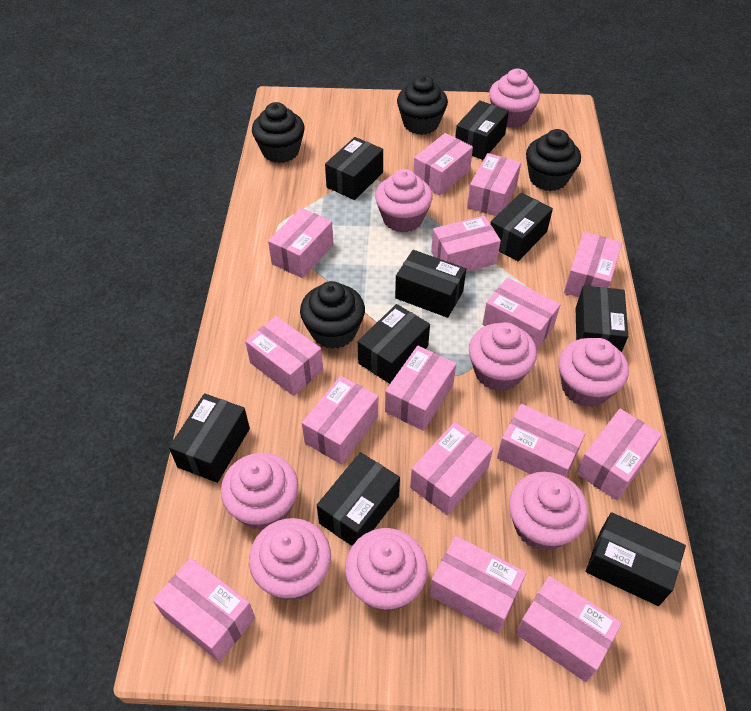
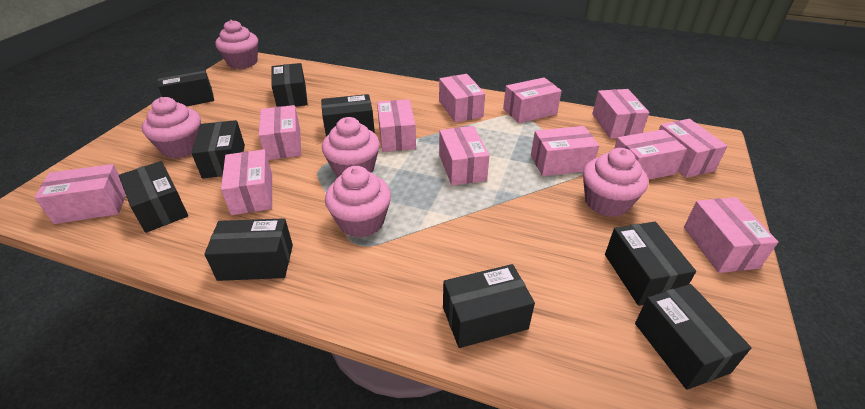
black cupcake: [252,102,305,163] [300,281,365,349] [397,75,448,135] [526,129,581,191] = 4 -> none = 0
pink box: [153,558,255,662] [245,316,323,396] [268,208,333,278] [302,376,378,464] [385,346,456,431] [410,422,493,515] [413,133,473,195] [429,536,526,634] [431,216,501,272] [467,153,521,216] [482,278,561,350] [497,404,585,477] [516,576,622,682] [564,232,622,297] [576,409,662,500] = 15 -> [34,164,126,224] [221,149,272,215] [259,105,301,160] [377,99,416,152] [439,74,485,123] [439,126,490,186] [503,77,562,123] [531,126,599,176] [592,89,649,139] [614,129,687,180] [659,119,728,178] [684,197,778,273] = 12
pink cupcake: [221,453,298,530] [249,518,331,601] [345,528,428,611] [375,169,432,233] [469,322,537,391] [489,68,540,128] [509,472,588,551] [559,338,629,407] = 8 -> [142,97,201,158] [215,20,258,69] [322,117,380,177] [325,166,391,238] [583,148,648,217] = 5

